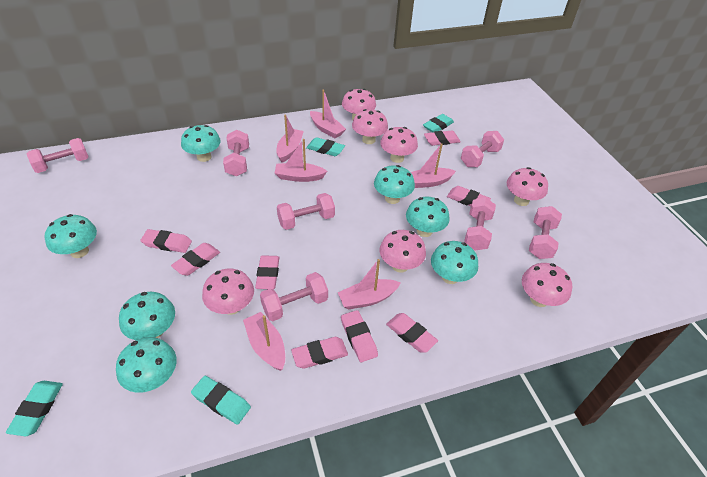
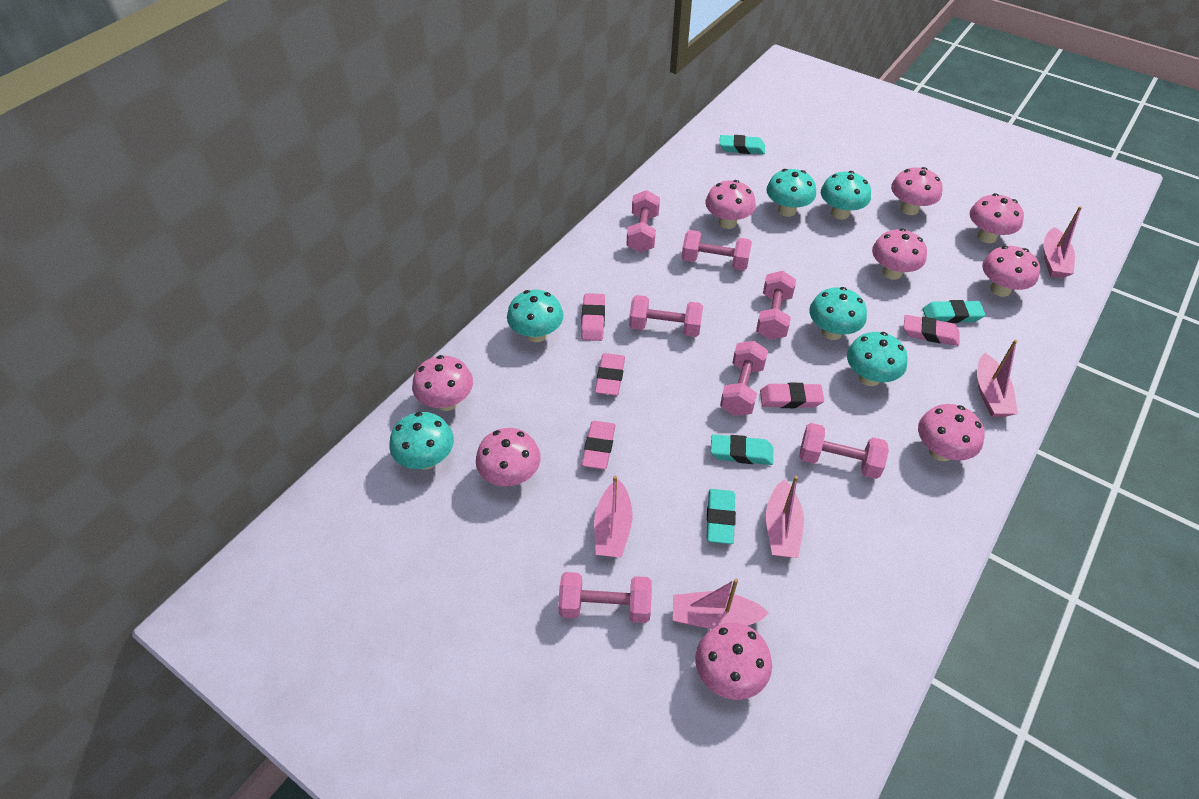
pink boat: [243,312,285,371] [275,139,327,182] [277,114,304,163] [310,90,346,138] [338,259,401,310] [411,143,456,188] = 6 -> [594,476,633,558] [673,578,769,629] [766,476,804,558] [977,340,1018,417] [1044,206,1082,278] = 5
pink eraser: [140,229,192,253] [171,243,220,276] [255,255,279,289] [291,337,348,369] [341,310,378,362] [386,313,438,353] [424,130,461,146] [447,186,491,206] = 8 -> [581,293,605,341] [582,421,616,469] [595,353,625,396] [760,383,824,408] [904,315,960,346] = 5
pink mushroom: [202,269,254,315] [342,88,376,120] [352,109,388,144] [379,230,426,273] [380,127,418,163] [507,167,548,206] [522,263,572,307] = 7 -> [412,355,473,411] [476,428,541,486] [695,623,772,700] [705,180,756,229] [872,228,927,280] [891,167,942,215] [918,404,985,461] [970,193,1024,243] [982,246,1040,297] = 9
turquoise mushroom: [45,214,97,258] [116,337,177,393] [119,292,175,340] [181,125,221,162] [374,165,415,204] [406,197,450,237] [431,241,478,284] = 7 -> [390,412,454,469] [507,290,564,342] [766,169,816,217] [809,287,867,340] [821,171,871,220] [847,332,908,386] = 6

